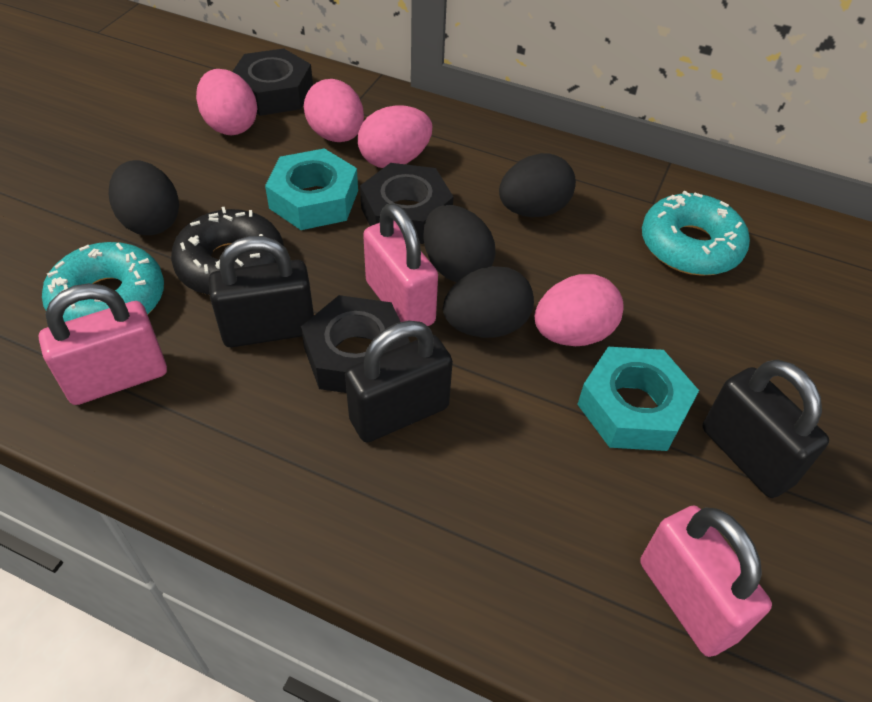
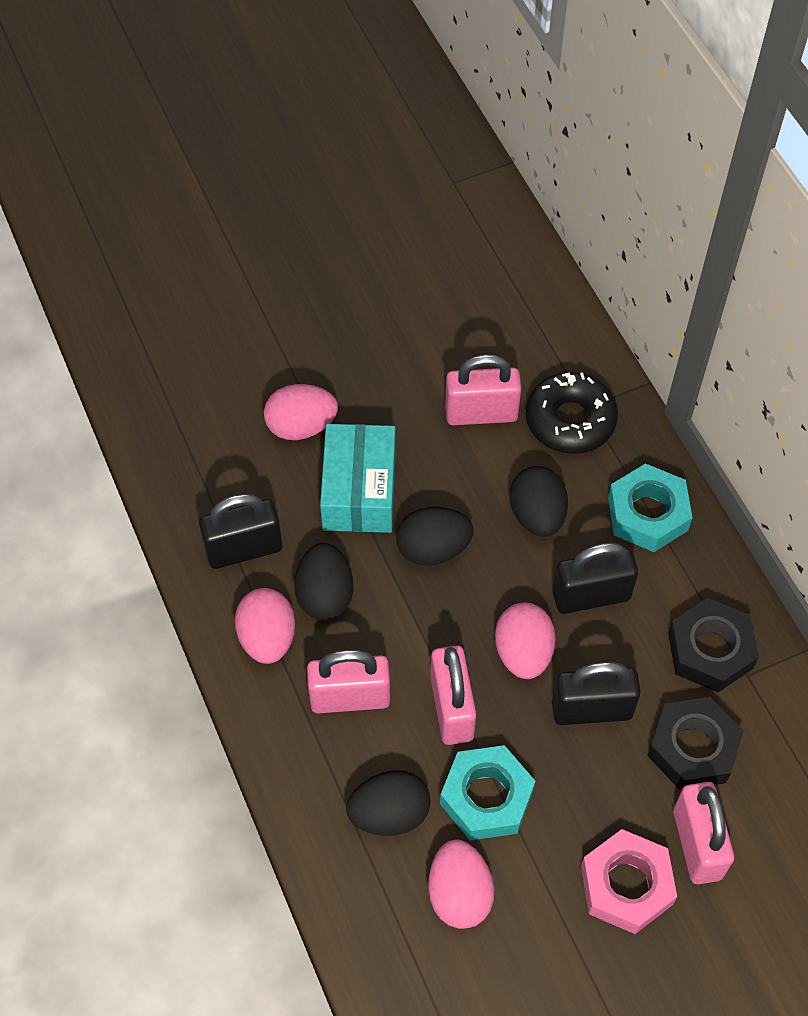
black nut: [232,48,313,116] [301,295,410,393] [360,163,453,244] = 3 -> [647,697,743,790] [668,598,759,692] = 2
pink nut: none = 0 -> [581,829,677,934] = 1
pink padlock: [39,283,167,405] [363,203,438,326] [640,506,772,657] = 3 -> [307,650,390,714] [430,645,476,745] [445,354,522,425] [673,782,734,884] = 4
turquoise box: none = 0 -> [320,424,396,533] = 1
turquoise donut: [42,242,164,322] [642,191,750,276] = 2 -> none = 0

